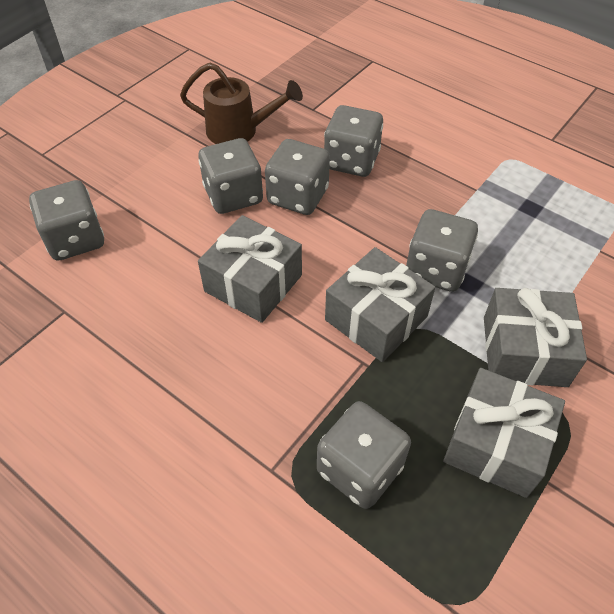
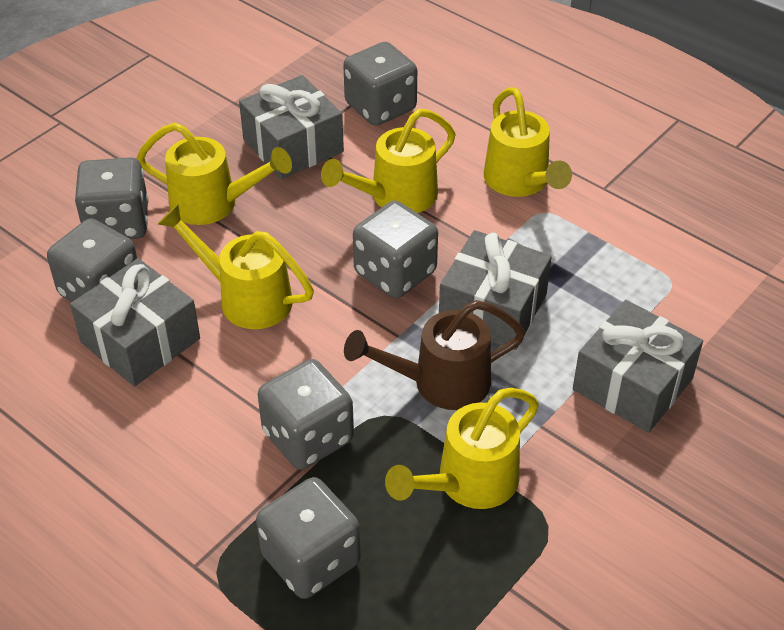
yellow watering can: none = 0 -> [137,123,292,225] [158,204,314,329] [321,109,456,213] [385,388,539,509] [484,87,572,197] = 5

